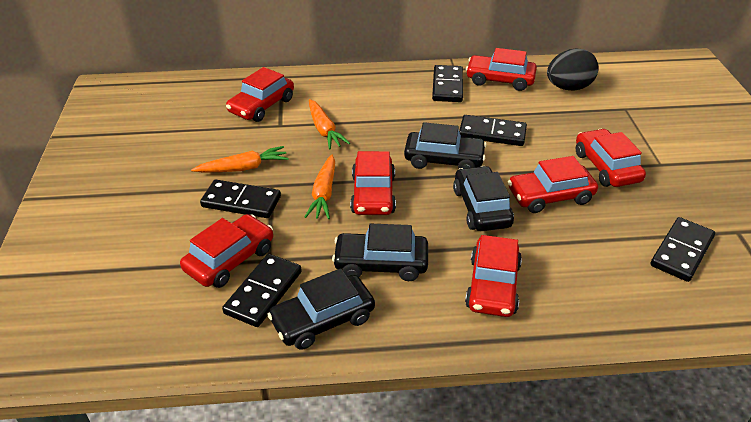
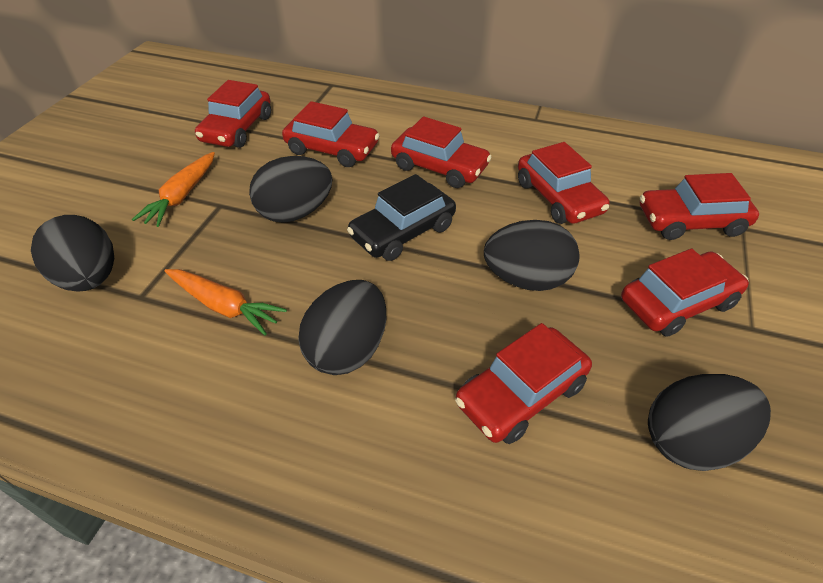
black car: [267,268,375,350] [332,224,428,281] [404,122,487,169] [453,166,514,231] = 4 -> [347,174,456,261] = 1
black domino: [200,180,281,218] [222,254,302,327] [432,65,463,102] [459,115,527,146] [651,217,715,282] = 5 -> none = 0
black egg: [547,49,599,90] = 1 -> [31,215,114,291] [249,156,333,223] [298,280,386,375] [484,220,580,291] [648,374,771,471] = 5
orange carrot: [191,146,289,172] [305,154,335,219] [309,99,350,149] = 3 -> [132,152,215,227] [165,269,287,336] = 2

